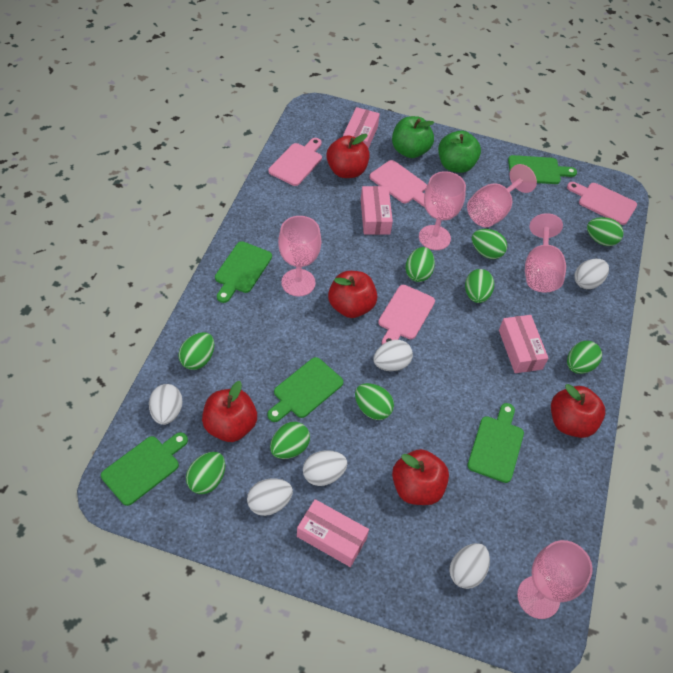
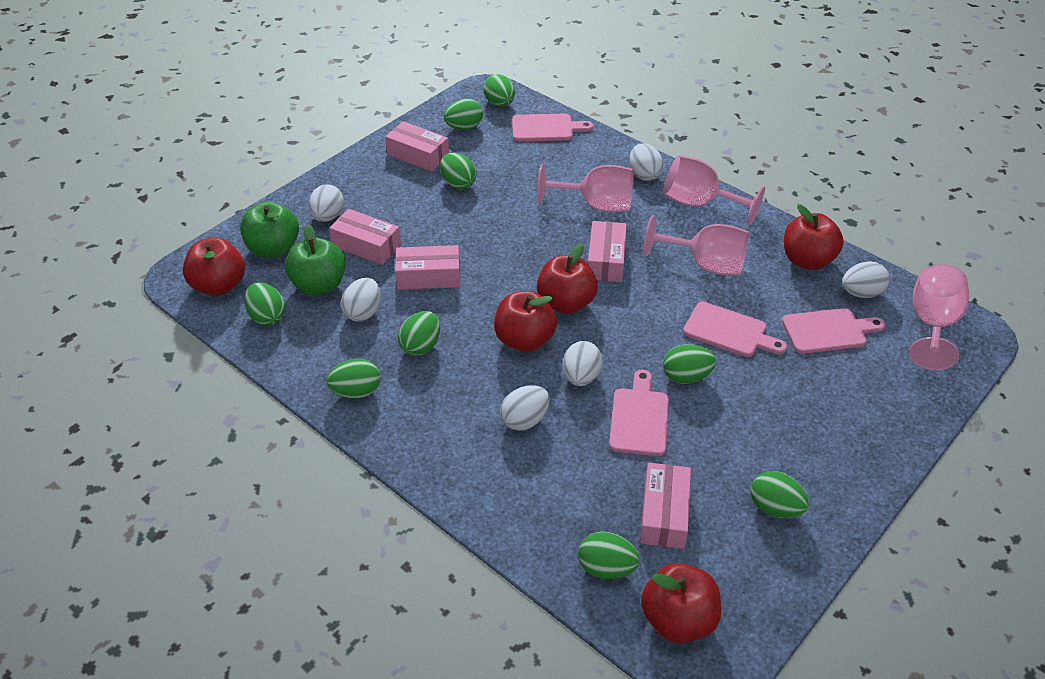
green cutting board: [101,432,188,506] [215,241,272,303] [267,357,343,422] [467,403,524,483] [508,155,577,184] = 5 -> none = 0
pink box: [297,499,369,567] [343,107,380,148] [361,186,393,235] [499,315,548,373] = 4 -> [329,209,401,265] [385,121,449,172] [395,245,460,290] [588,221,627,282] [640,463,691,549] = 5
pink goblet: [278,216,321,296] [419,171,466,250] [467,164,537,227] [517,540,593,619] [525,213,566,293] = 5 -> [537,164,633,212] [643,215,749,276] [663,155,765,225] [909,264,969,370] = 4

